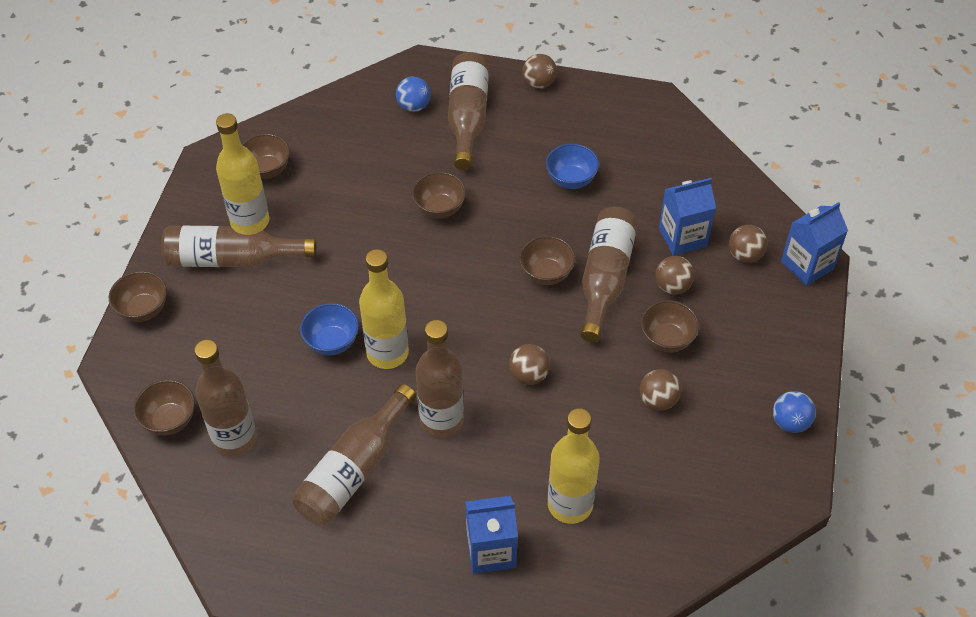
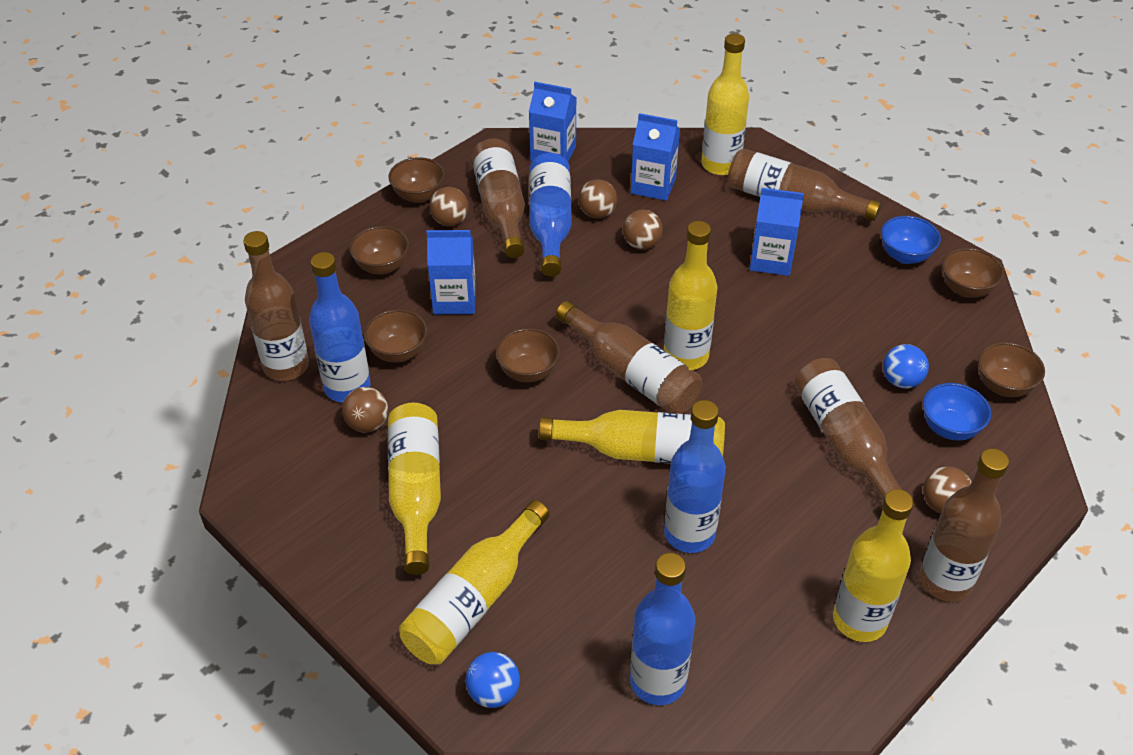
blue bottle: none = 0 -> [309,252,371,402] [529,153,572,277] [630,553,695,705] [664,400,726,553] = 4
blue carton: [465,496,518,574] [659,178,716,256] [781,202,848,286] = 3 -> [427,230,476,314] [529,82,576,161] [631,113,680,201] [750,188,804,276] = 4
yellow bottle: [216,113,269,230] [359,249,409,369] [548,408,600,524] = 3 -> [388,403,441,575] [399,500,550,664] [539,410,725,464] [664,221,717,370] [701,34,749,175] [833,489,914,642] = 6

